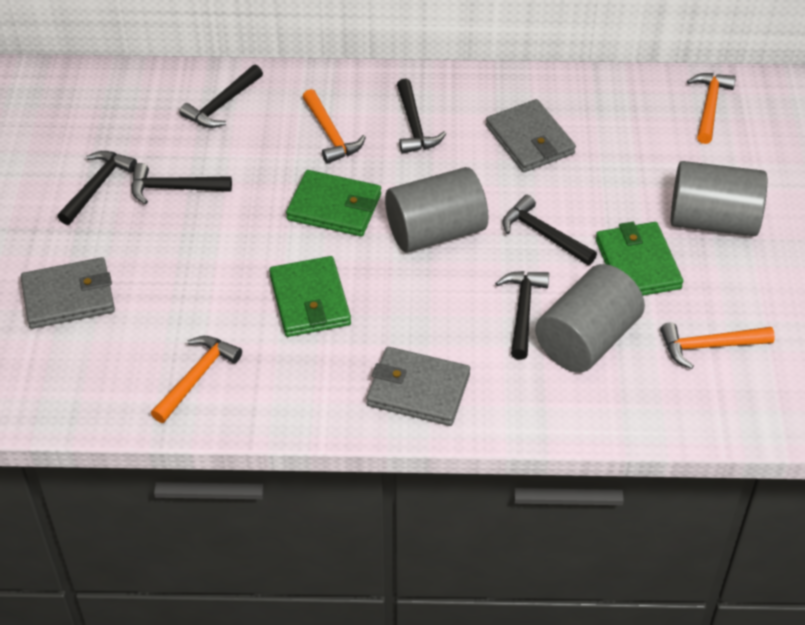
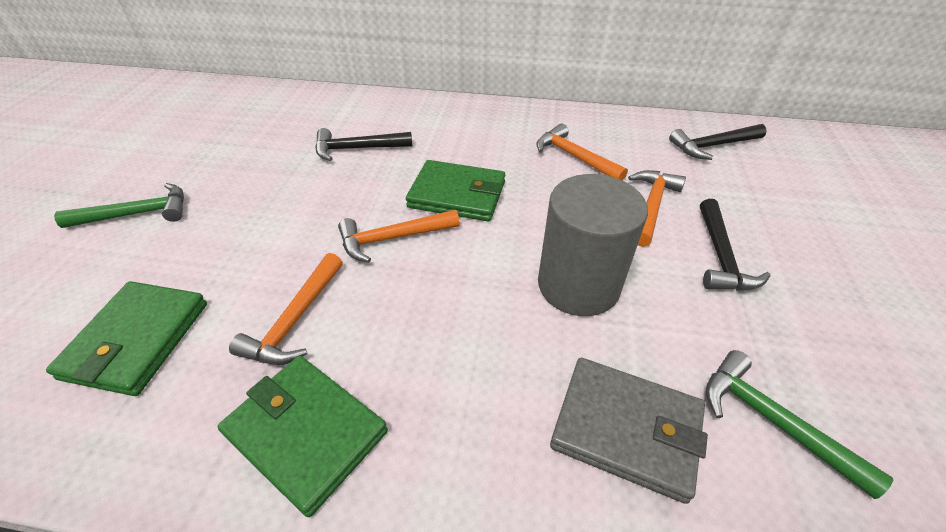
black hammer: [57,151,137,225] [131,163,232,204] [180,65,263,128] [397,79,446,154] [495,271,549,360] [503,195,597,265] = 6 -> [315,128,412,161] [669,124,767,160] [700,199,771,291] = 3
green hammer: none = 0 -> [54,183,184,228] [706,350,893,499] = 2
grey cylinder: [385,167,489,253] [535,264,645,373] [671,161,767,236] = 3 -> [538,174,648,316] = 1
grey wallet: [21,257,115,329] [366,347,470,426] [486,99,576,172] = 3 -> [550,358,708,504] = 1

